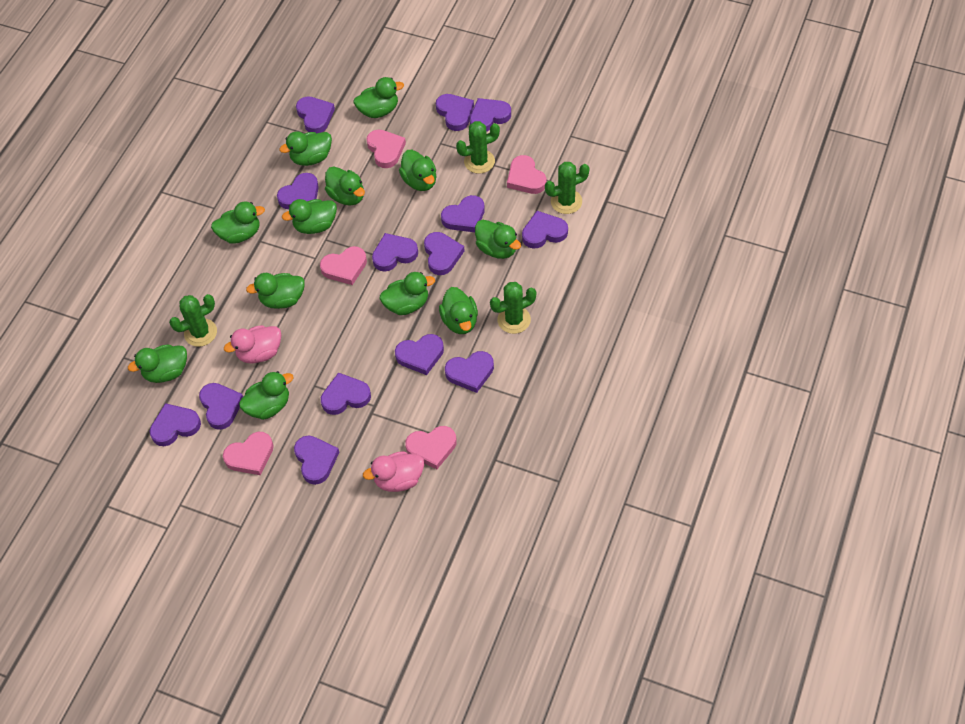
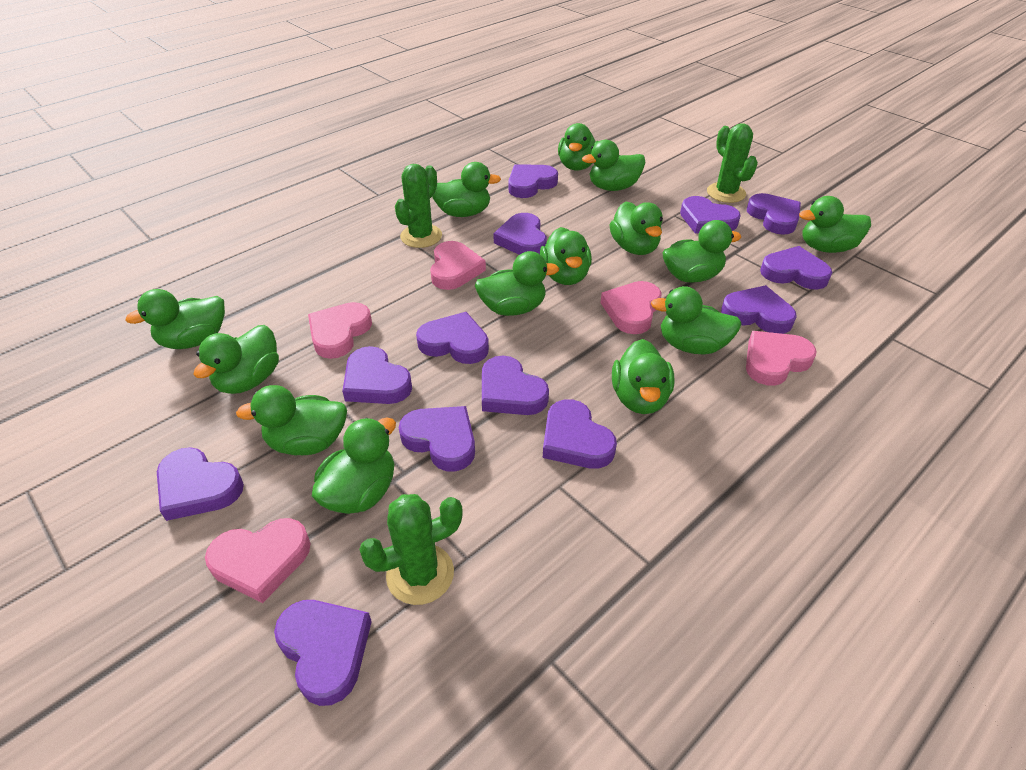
green cactus: [169,294,217,347] [456,121,500,174] [490,282,536,334] [545,162,589,214] = 4 -> [359,494,463,605] [395,164,442,248] [707,123,758,203] = 3
green duck: [128,344,187,383] [211,201,265,244] [239,371,293,420] [246,273,305,309] [279,131,332,166] [282,199,337,234] [325,166,365,205] [354,77,404,118] [380,272,435,315] [399,150,436,191] [439,287,478,334] [475,220,521,259] = 12 -> [125,289,225,349] [193,325,279,394] [236,385,347,455] [312,418,396,514] [432,162,501,217] [475,251,559,316] [540,227,592,285] [558,123,598,171] [582,140,646,191] [610,202,663,255] [612,339,675,414] [651,286,741,355] [662,220,741,283] [799,196,871,253] = 14
pink duck: [224,325,281,364] [363,451,424,492] = 2 -> none = 0
purple heart: [150,403,201,446] [199,383,243,430] [277,173,319,209] [294,436,339,485] [296,96,335,134] [321,372,371,415] [372,233,418,272] [395,334,444,375] [424,232,465,275] [436,94,474,131] [441,195,485,232] [445,351,494,393] [470,98,511,132] [522,211,568,249] = 14 -> [157,447,244,521] [274,600,372,706] [342,346,412,404] [399,406,475,471] [416,312,489,364] [482,356,549,415] [493,213,547,255] [509,164,558,198] [543,399,617,469] [680,196,741,234] [721,285,797,334] [747,193,801,235] [760,246,832,290] = 13

